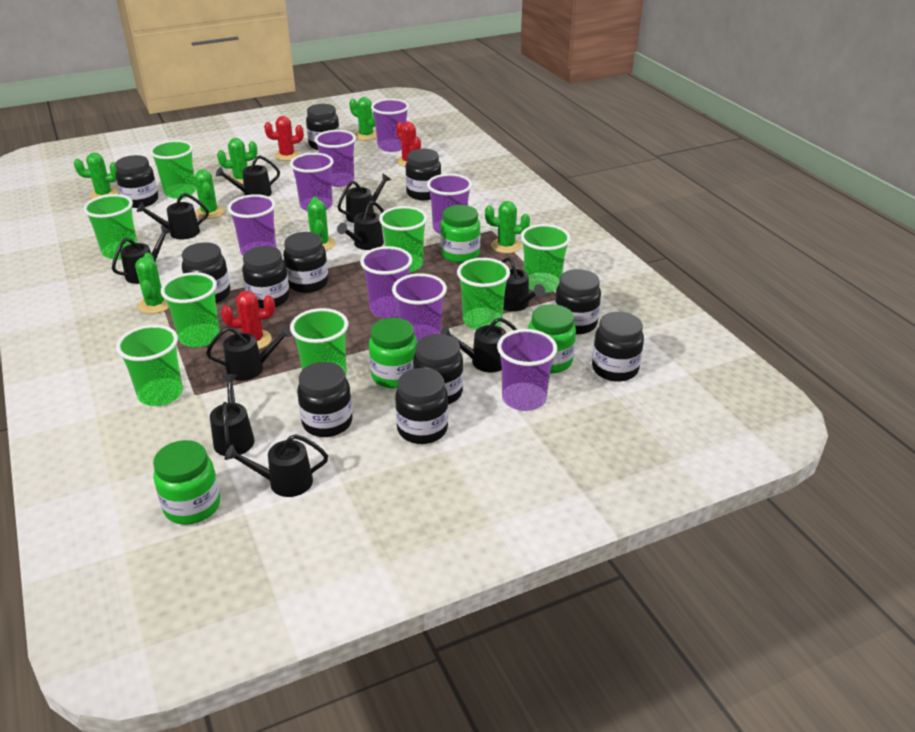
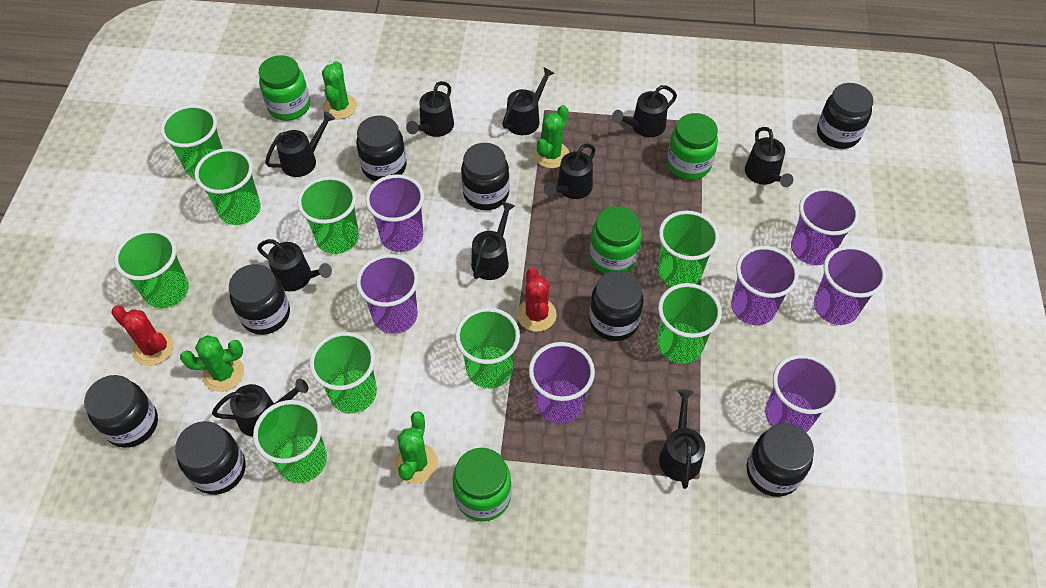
black jar: [115,155,158,208] [182,242,230,303] [242,246,290,308] [283,232,328,293] [297,362,352,437] [306,104,339,150] [395,368,448,444] [406,149,441,200] [413,334,463,405] [555,269,601,335] [592,312,644,382] = 11 -> [84,375,158,448] [175,421,246,495] [229,264,290,335] [356,116,407,181] [461,143,509,210] [589,271,644,341] [747,423,814,497] [817,83,874,149] = 8
green cactus: [74,153,118,199] [135,253,169,314] [194,169,224,219] [217,138,257,185] [307,196,335,251] [349,97,377,140] [485,201,530,253] = 7 -> [180,335,244,392] [322,61,357,119] [394,411,438,484] [534,105,569,168] = 4
green cup: [83,194,137,259] [116,325,183,406] [150,140,196,199] [161,272,220,347] [290,308,348,377] [379,206,428,273] [457,258,510,330] [520,224,571,293] = 8 -> [114,229,189,309] [160,105,223,179] [195,148,261,225] [253,400,327,483] [297,176,359,254] [309,332,377,413] [455,308,520,389] [657,283,722,364] [658,211,719,287] = 9
purple cup: [227,194,276,255] [290,153,334,212] [315,130,356,187] [360,246,412,318] [371,99,409,152] [392,273,447,343] [427,174,472,234] [497,329,557,411] = 8 -> [356,254,419,334] [365,175,424,252] [529,342,595,424] [731,246,799,325] [765,354,840,432] [791,187,859,265] [814,245,887,325] = 7
red cactus: [221,291,275,349] [264,116,304,161] [396,121,421,167] = 3 -> [111,306,174,366] [517,268,557,332] = 2

